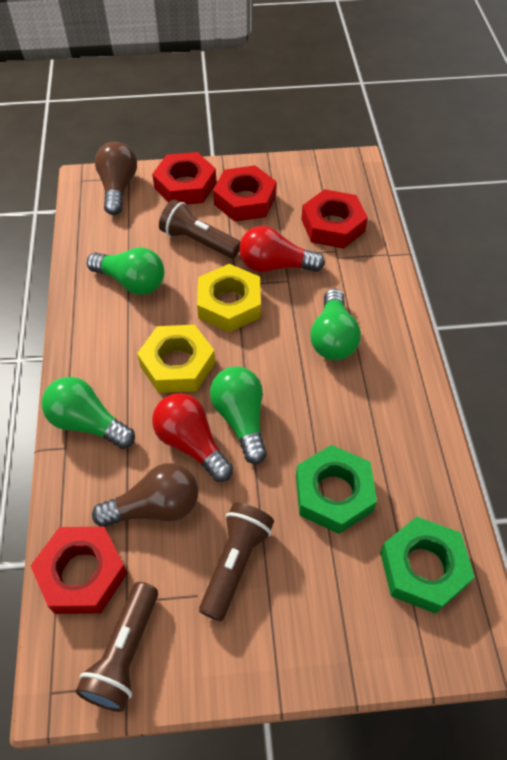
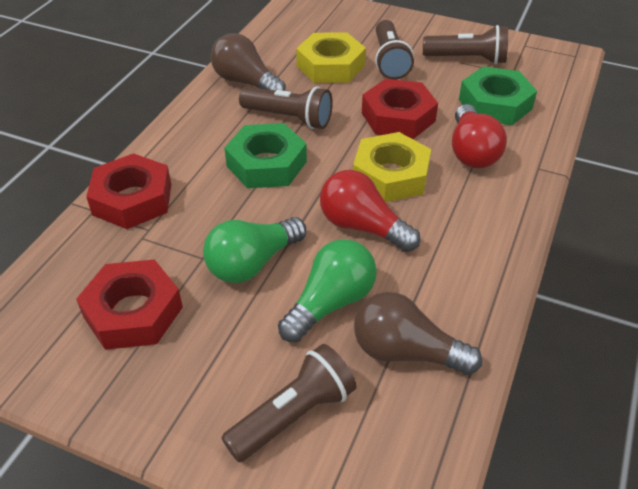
brown flashlight: [75,582,158,712] [159,199,240,258] [199,503,274,621] = 3 -> [222,344,357,462] [239,86,333,129] [375,20,414,80] [423,25,508,64] = 4
green light bulb: [42,377,135,449] [87,247,164,295] [210,367,267,464] [310,288,361,360] = 4 -> [203,217,306,283] [278,239,377,343] = 2
red nut: [31,527,128,614] [152,152,216,205] [213,166,277,222] [301,189,368,249] = 4 -> [76,259,183,350] [86,153,171,229] [362,79,438,139] = 3

